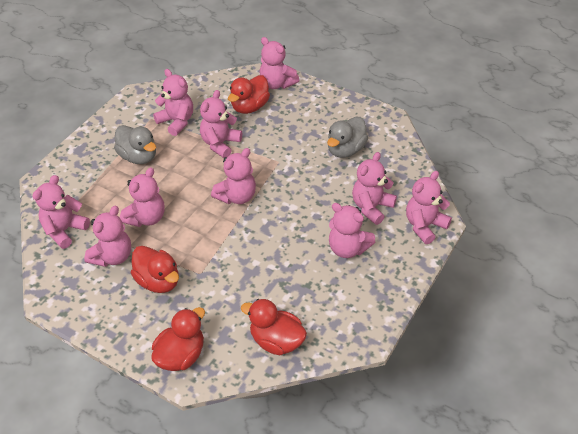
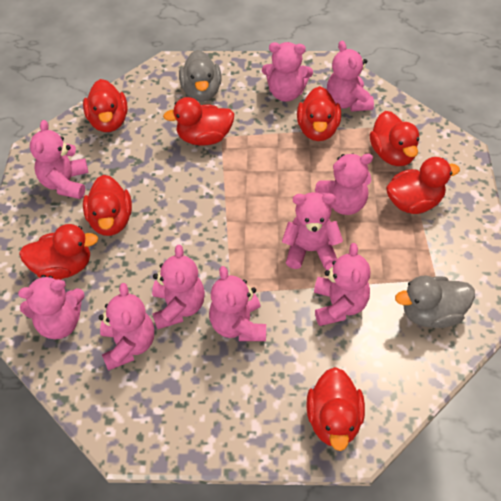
red duck: [131,246,179,293] [151,307,205,371] [228,75,270,114] [241,299,307,355] = 4 -> [19,224,98,280] [83,79,128,132] [83,175,132,236] [163,97,234,146] [297,86,341,141] [306,367,365,451] [369,111,419,166] [386,157,460,214] = 8

